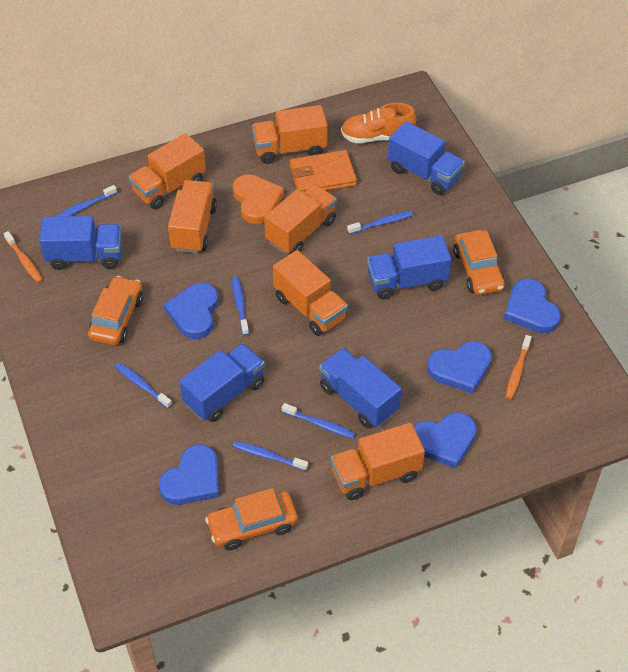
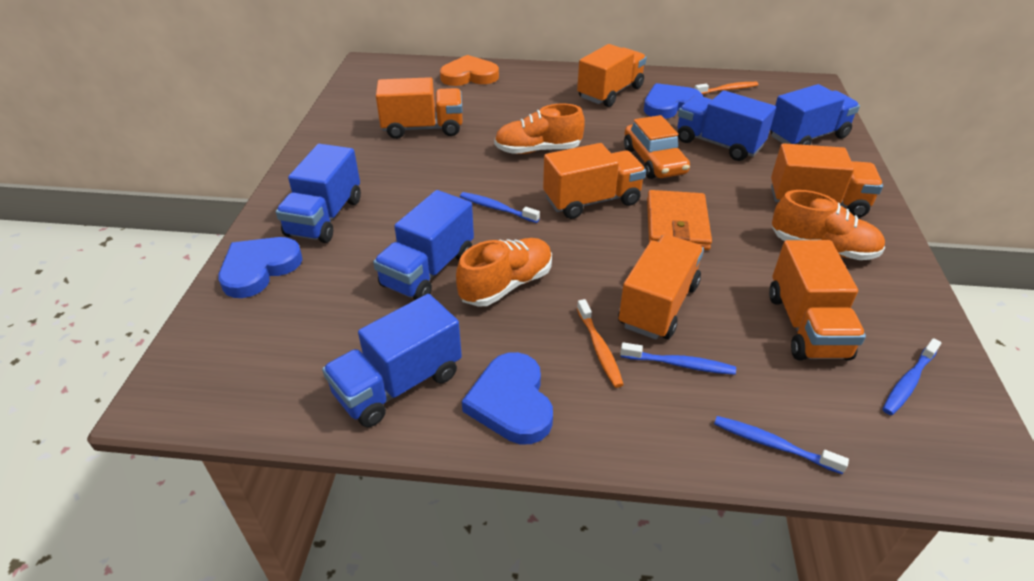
blue heart: [159,444,219,505] [164,283,218,339] [413,412,477,468] [427,341,492,394] [504,278,561,333] = 5 -> [218,237,303,298] [462,352,553,444] [644,83,703,119] = 3
blue toothbrush: [56,185,117,216] [115,362,172,408] [232,276,249,335] [232,441,308,471] [282,403,355,439] [347,211,413,234] = 6 -> [460,192,540,223] [620,342,736,375] [714,416,849,474] [883,338,941,415] = 4
orange car: [88,276,143,345] [205,488,298,550] [453,230,505,295] = 3 -> [624,115,690,179] = 1
orange shoe: [341,103,416,143] = 1 -> [456,238,552,307] [494,104,585,154] [772,190,885,260] = 3

